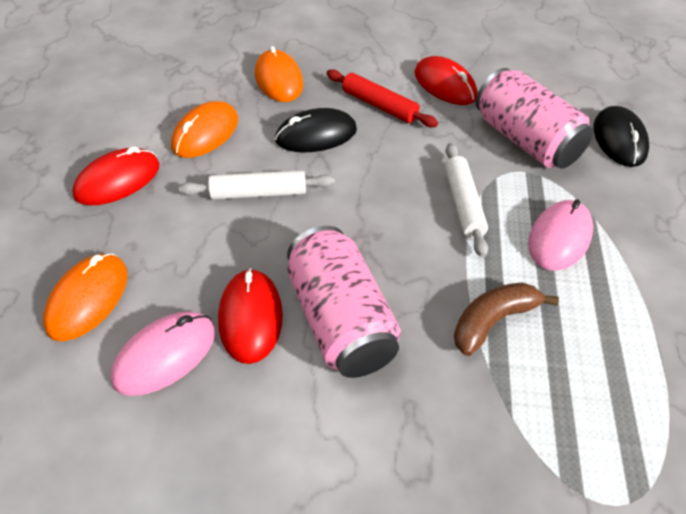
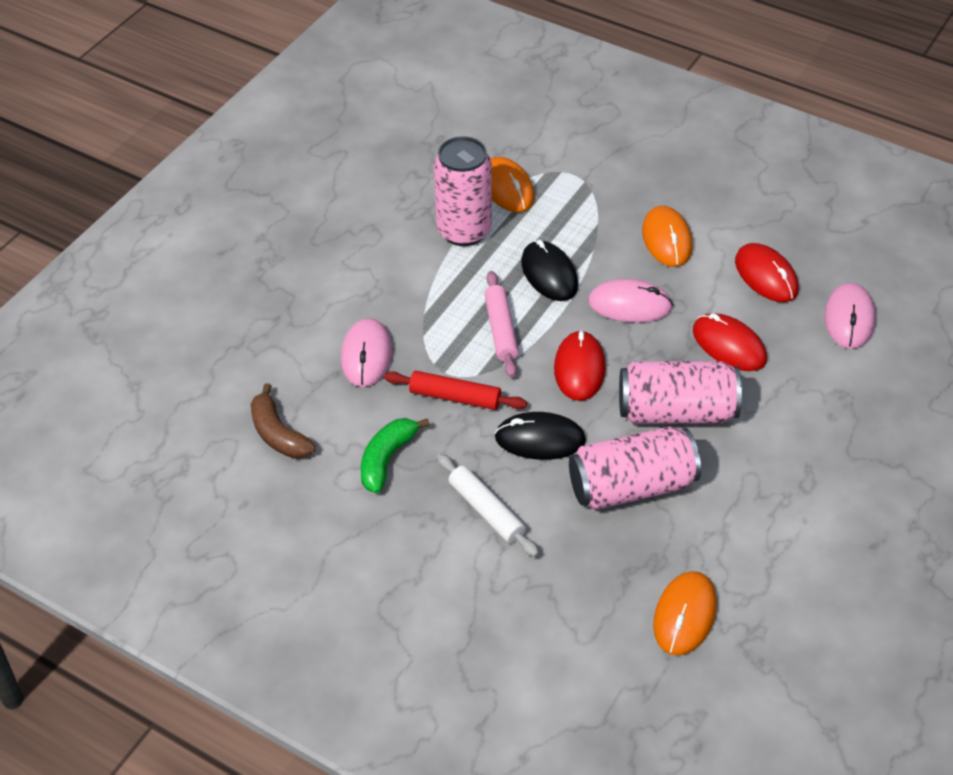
green banana: none = 0 -> [361,418,430,493] = 1
pink can: [287,226,401,378] [476,68,593,169] = 2 -> [434,136,492,246] [569,427,701,510] [619,361,742,424] = 3
pink mouse: [111,312,215,396] [528,199,593,270] = 2 -> [341,318,392,387] [588,279,673,323] [824,283,876,349] = 3
pink rolling pin: none = 0 -> [484,271,519,378] = 1
white rolling pin: [179,170,335,200] [445,143,488,258] = 2 -> [437,453,539,557] = 1

